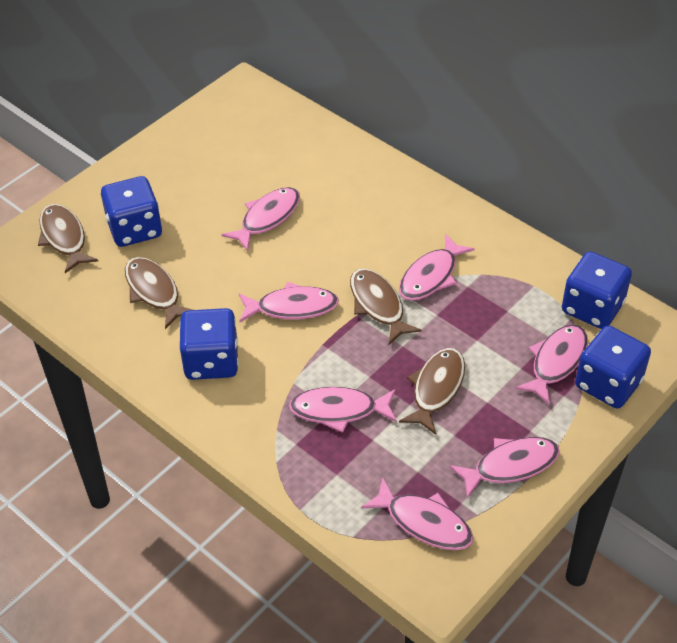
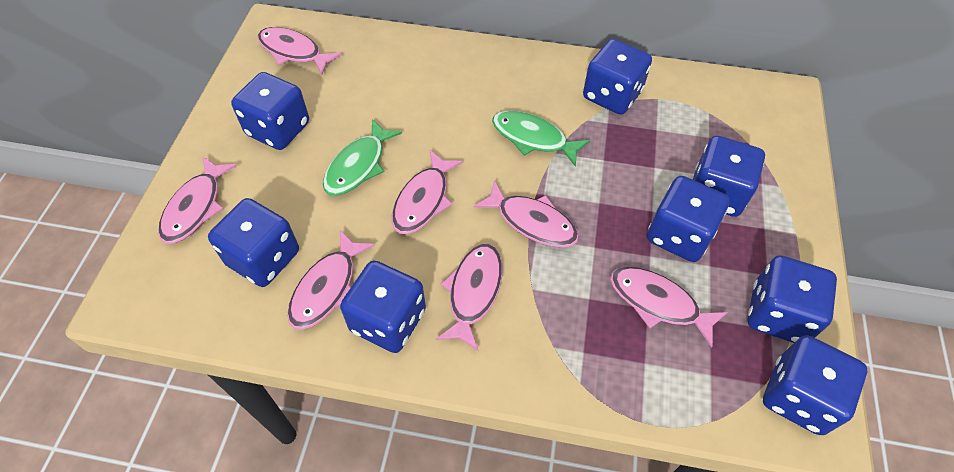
blue dice: [101,176,162,247] [180,308,239,380] [562,251,632,329] [575,326,651,408] = 4 -> [208,198,299,287] [231,72,309,150] [340,260,426,353] [583,39,652,115] [647,176,730,262] [693,136,765,217] [748,255,837,343] [763,335,867,435] = 8
brown fish: [38,204,98,273] [125,257,193,329] [350,268,422,345] [399,348,465,435] = 4 -> none = 0
green fish: none = 0 -> [323,119,402,196] [492,111,590,167] = 2

